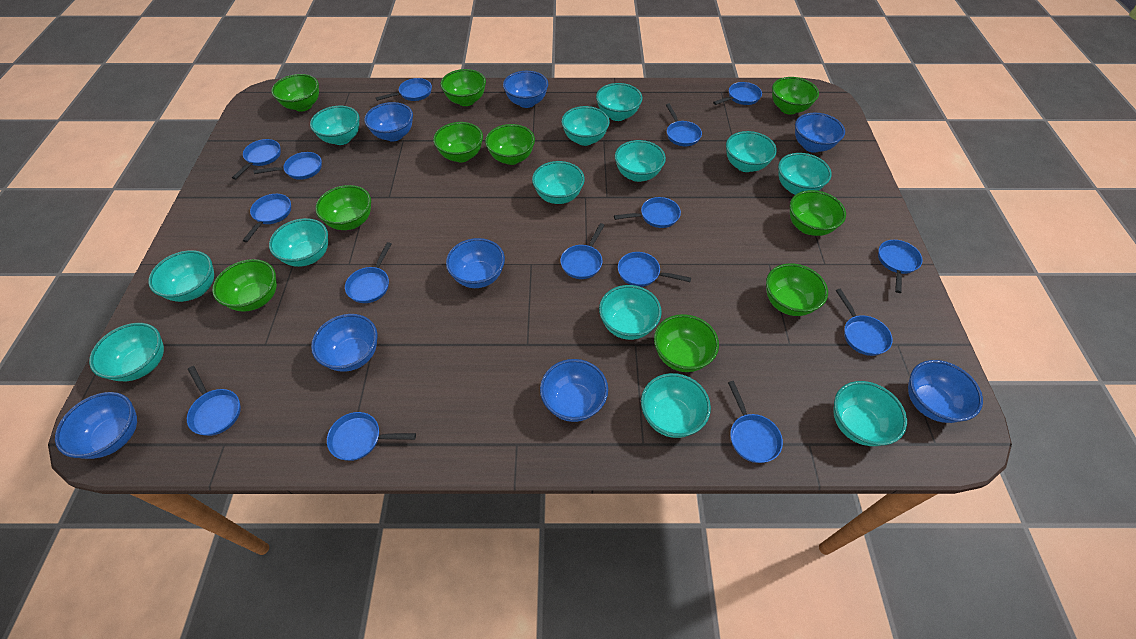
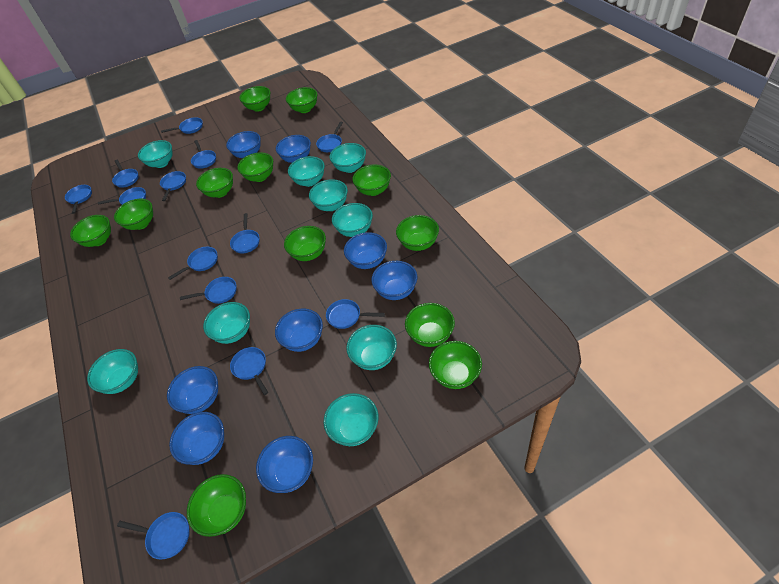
blue pan: [187,366,241,436] [232,139,281,180] [243,194,291,242] [254,152,322,180] [327,412,416,461] [345,242,391,303] [376,78,432,101] [561,223,605,279] [614,197,681,228] [618,252,691,287] [666,104,702,146] [713,82,762,105] [728,381,783,463] [836,289,893,356] [878,240,923,293] = 15 -> [65,185,92,214] [98,187,146,205] [112,160,139,188] [117,512,190,560] [160,171,186,201] [161,117,203,134] [168,247,218,280] [180,277,237,304] [191,140,216,169] [230,213,260,254] [230,347,268,395] [316,122,343,152] [326,299,385,329] = 13
green bowl: [212,259,277,312] [271,74,319,112] [315,185,371,230] [433,122,483,162] [440,69,486,106] [485,124,535,165] [654,314,719,372] [766,263,828,316] [772,77,819,115] [790,190,846,236] = 10 -> [70,215,111,247] [114,199,153,230] [187,474,246,537] [196,168,233,198] [237,152,273,182] [239,86,270,112] [284,226,326,261] [286,87,317,113] [352,165,391,196] [396,215,439,251] [405,303,455,347] [429,341,482,389] = 12
turquoise bowl: [89,323,164,381] [148,250,214,302] [269,218,328,267] [310,106,359,145] [532,161,585,204] [561,106,610,146] [596,83,643,121] [599,285,662,340] [615,140,666,182] [641,373,711,438] [726,131,777,172] [778,153,832,195] [833,381,907,446] = 13 -> [87,349,138,394] [138,140,173,168] [203,302,250,344] [288,156,325,187] [309,179,348,211] [324,393,379,446] [330,143,366,173] [332,203,373,237] [346,325,397,370] = 9

